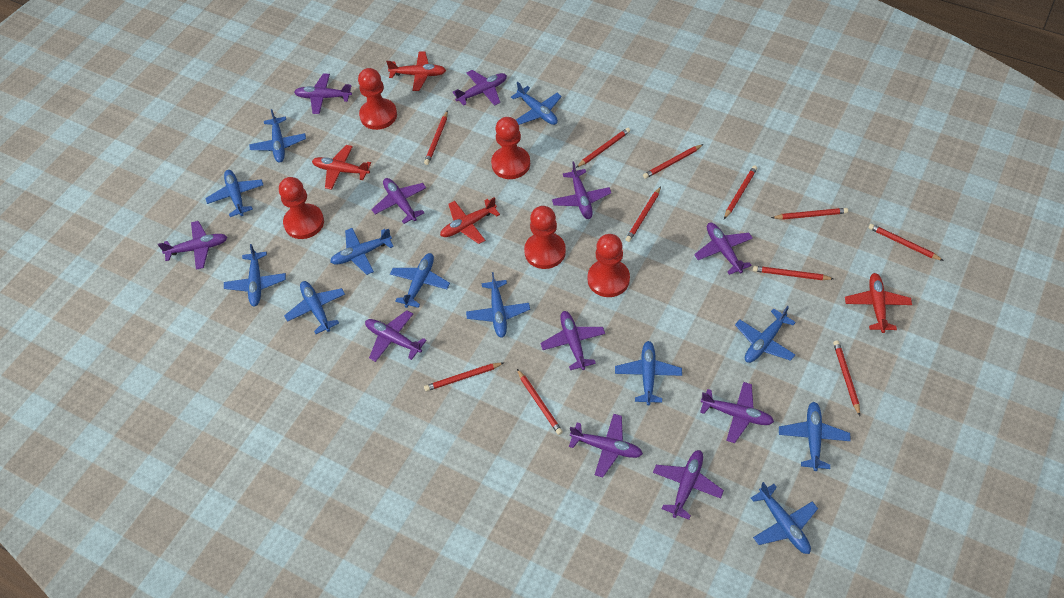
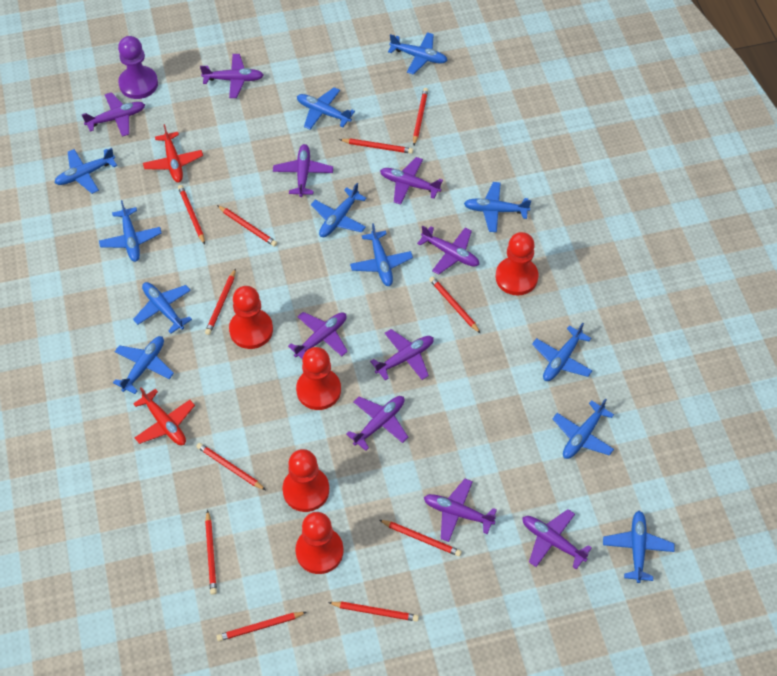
purple pawn: none = 0 -> [118,36,158,99] = 1
purple plane: [158,221,227,270] [294,74,352,114] [365,310,427,362] [371,178,426,224] [452,70,507,106] [540,311,605,370] [552,162,611,219] [569,414,643,477] [653,450,724,520] [694,223,753,275] [700,382,774,443] = 11 -> [82,92,145,137] [200,54,264,98] [273,144,333,197] [288,312,348,359] [346,396,408,451] [370,329,434,380] [380,157,443,205] [417,225,479,275] [424,479,497,542] [522,509,592,570] = 10
red plane: [312,145,371,190] [386,51,446,91] [440,197,500,244] [845,273,912,333] = 4 -> [133,387,195,445] [143,124,203,182] = 2

